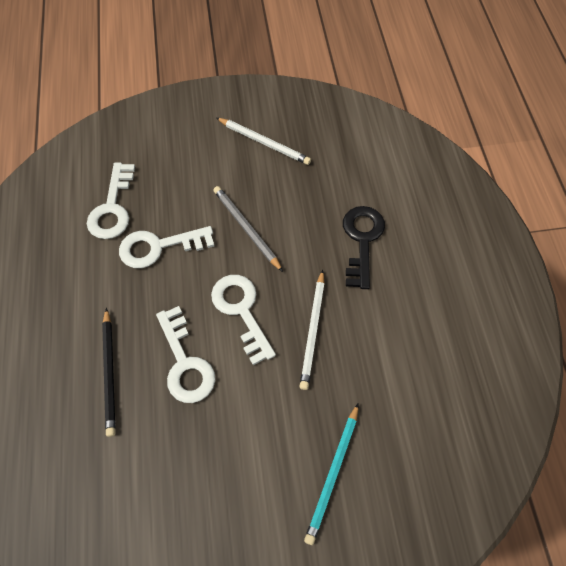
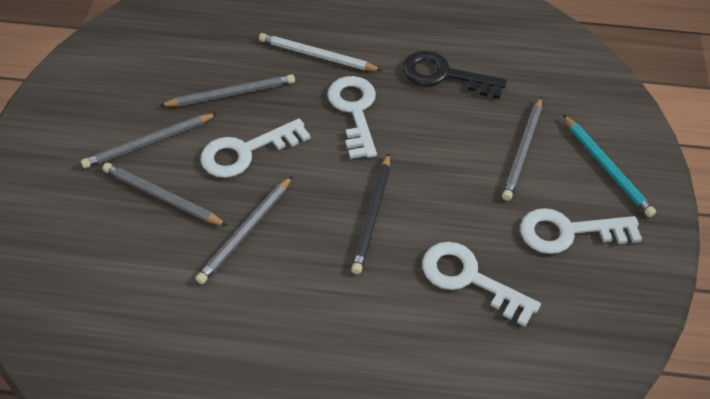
grey pencil: [213,186,283,272] = 1 -> [81,113,218,169] [103,163,227,226] [159,74,295,107] [195,176,292,284] [502,96,542,201] = 5
white pencil: [217,118,311,165] [299,270,325,390] = 2 -> [259,33,382,71] = 1

